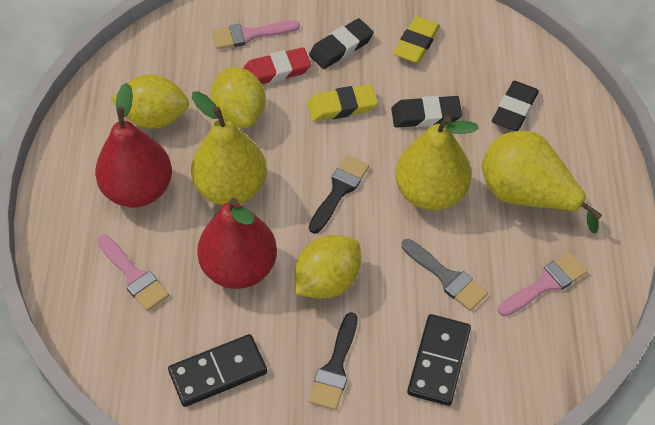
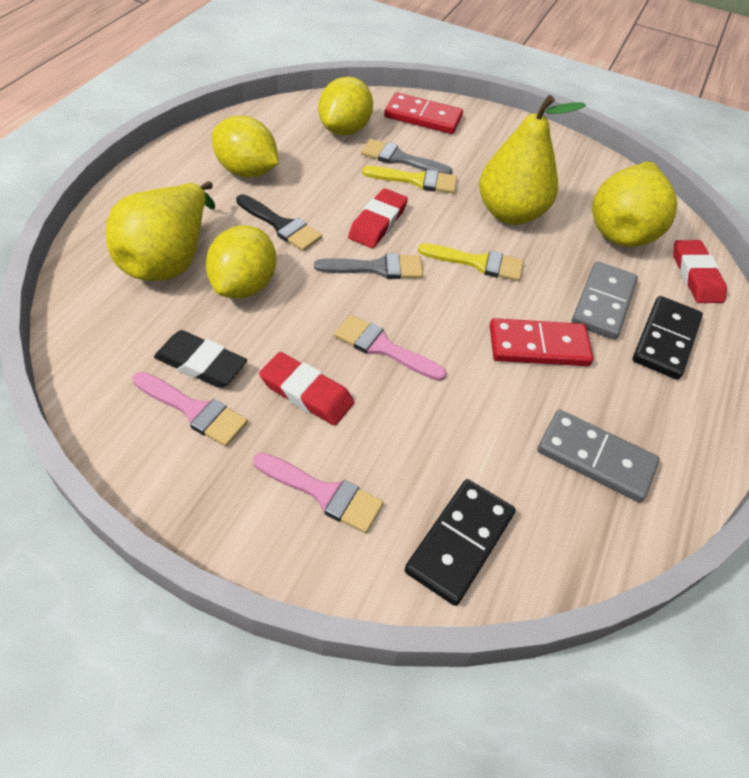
black brush: [308,312,357,410] [309,155,369,234] = 2 -> [236,194,322,251] = 1
black eraser: [309,18,374,69] [391,96,462,128] [492,81,539,131] = 3 -> [154,330,247,388] = 1
grey brush: [401,239,488,311] = 1 -> [314,253,423,279] [361,139,452,174] = 2
grey domino: none = 0 -> [537,409,660,502] [571,261,638,340] = 2
red domino: none = 0 -> [384,92,463,134] [490,318,593,366] = 2
red eraser: [243,47,311,84] = 1 -> [259,352,354,426] [348,188,408,248] [673,240,727,303] = 3
red pear: [95,82,172,207] [197,198,277,289] = 2 -> none = 0
yellow brush: none = 0 -> [362,166,457,194] [418,243,524,281] = 2
yellow eraser: [307,84,378,122] [393,16,440,63] = 2 -> none = 0

